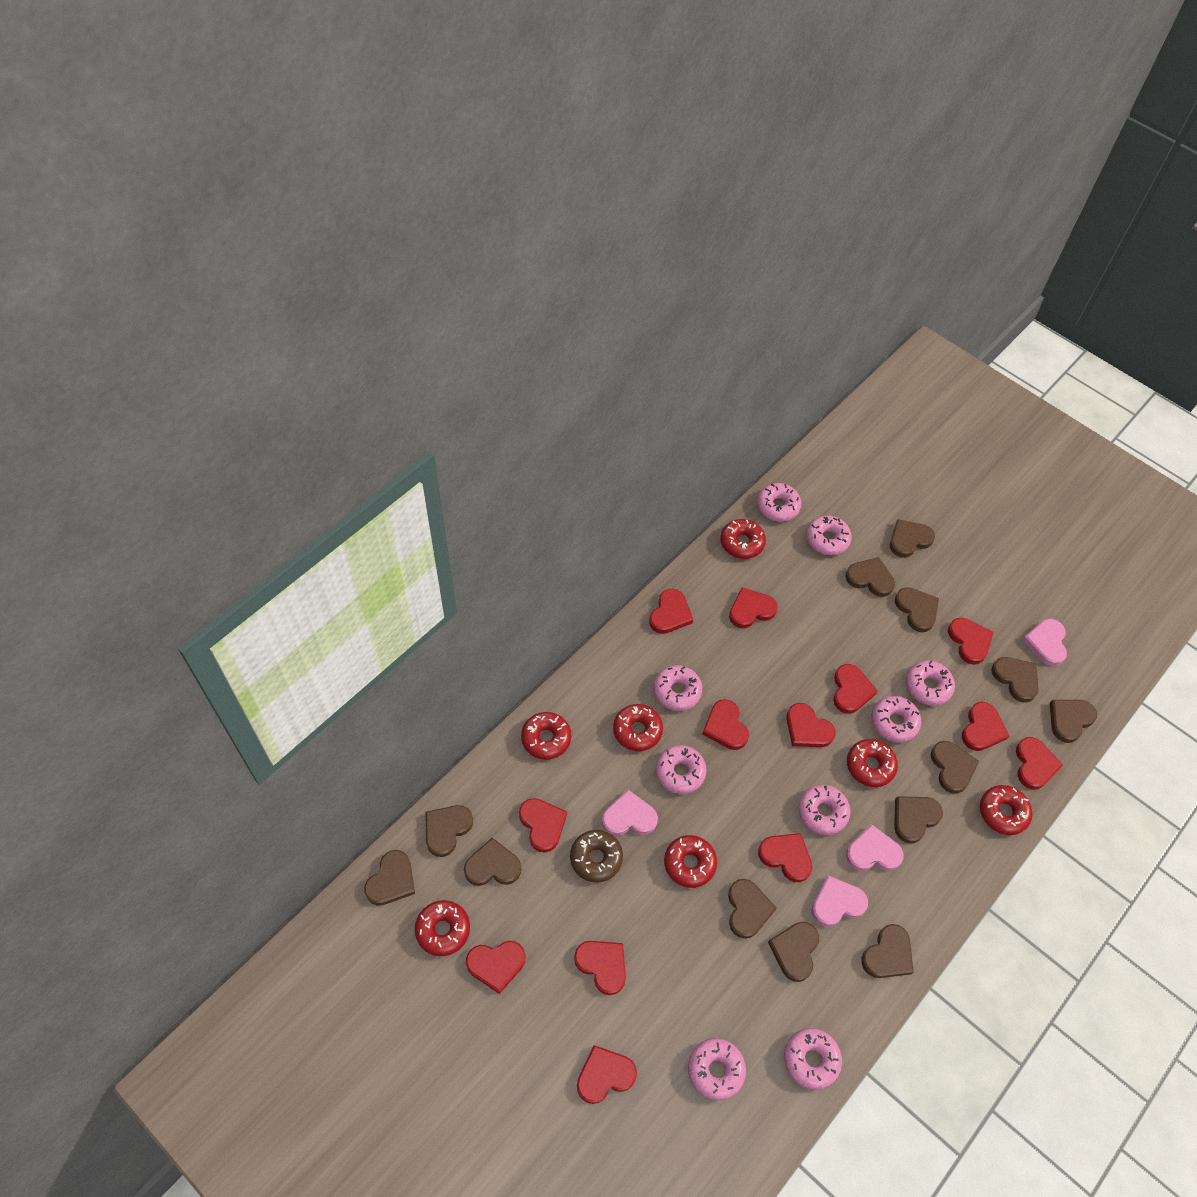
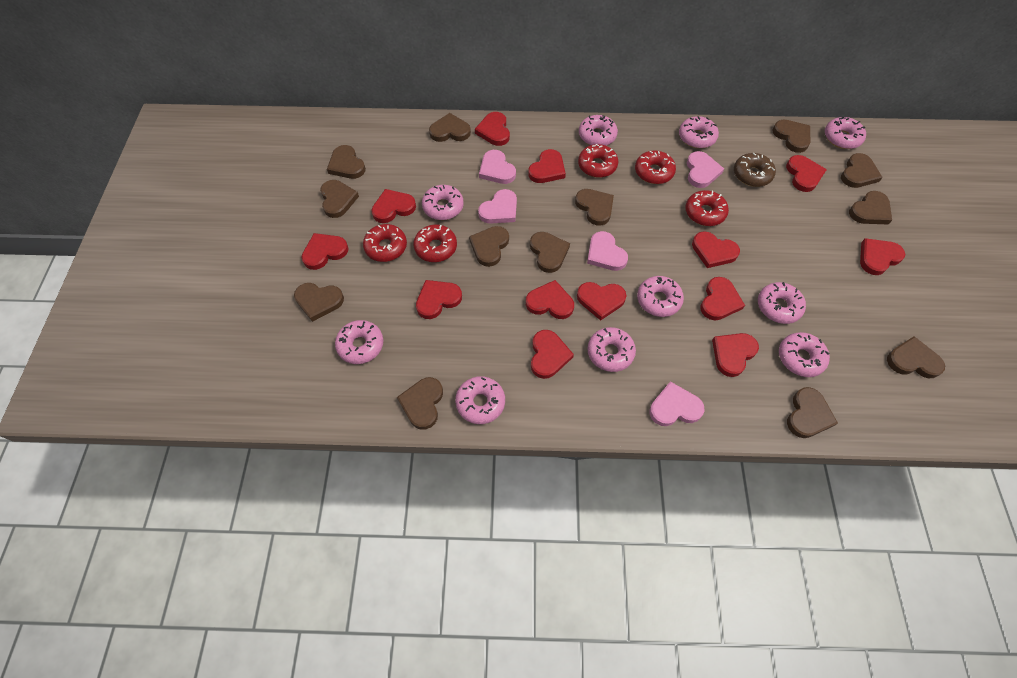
pink donut: [653,665,702,711] [656,745,707,794] [688,1038,746,1100] [757,483,801,522] [784,1028,842,1090] [798,785,850,835] [806,515,852,555] [871,696,921,742] [906,661,955,706] = 9 -> [335,320,383,364] [422,185,464,220] [455,376,505,424] [579,115,618,146] [587,327,636,372] [637,276,684,317] [679,116,719,148] [758,282,806,324] [779,332,830,377] [825,116,866,149] = 10
pink heart: [602,790,658,836] [811,875,868,927] [846,824,904,871] [1022,619,1067,666] = 4 -> [478,189,517,224] [479,150,516,184] [587,231,628,271] [649,381,705,426] [687,151,724,188] = 5
red donut: [415,900,470,956] [521,712,571,760] [613,704,663,751] [664,835,717,888] [720,519,766,559] [847,739,898,787] [980,785,1032,835] = 7 -> [363,224,407,262] [413,224,457,262] [578,144,618,178] [635,151,676,184] [685,190,729,226] = 5

